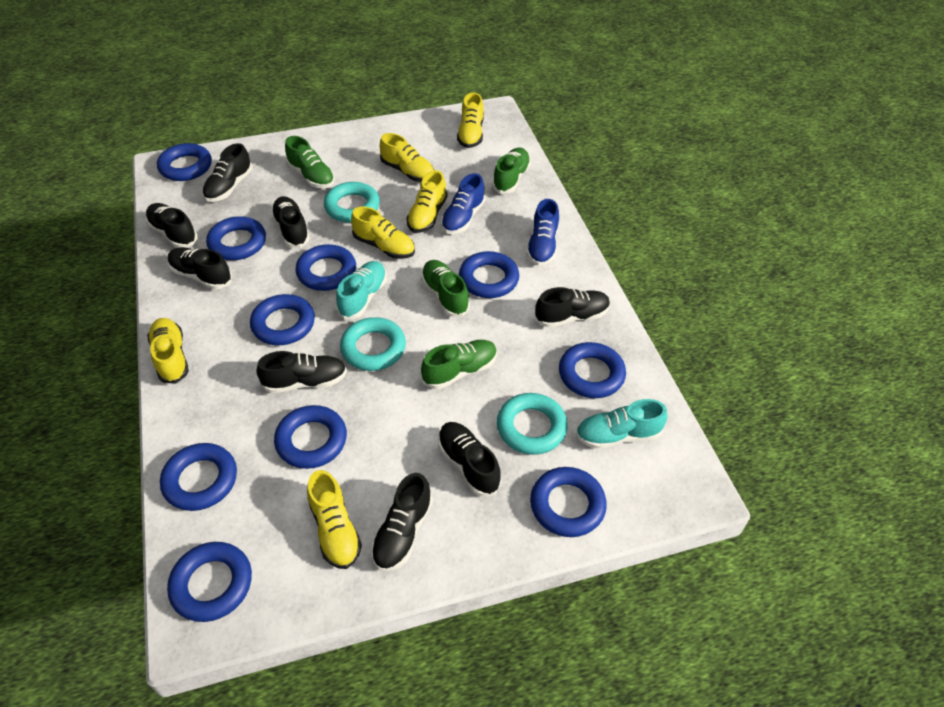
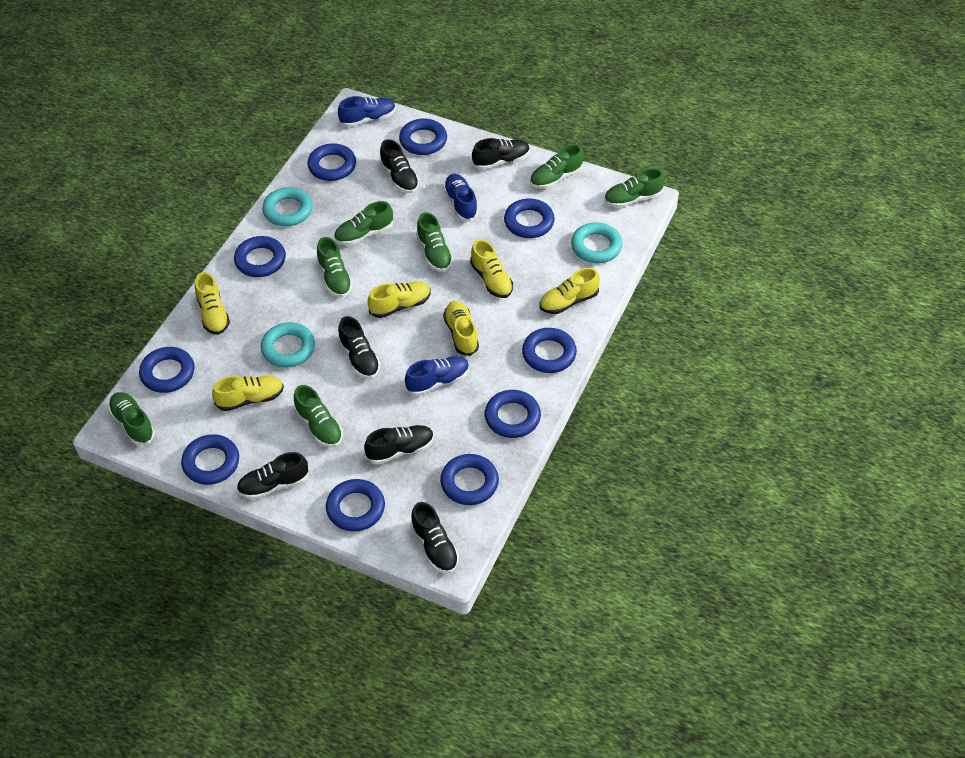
black shoe: [145,203,198,248] [168,247,232,289] [202,143,252,202] [256,351,347,393] [271,196,310,248] [371,473,433,571] [438,422,501,497] [535,287,610,328] = 8 -> [237,452,309,500] [338,316,380,379] [364,425,434,464] [380,139,419,193] [410,502,459,573] [472,138,530,170] = 6
blue shoe: [441,173,486,234] [526,199,559,266] = 2 -> [338,96,396,127] [405,356,469,396] [443,174,478,221] = 3
green shoe: [285,136,335,188] [421,260,470,317] [421,340,497,389] [492,148,531,194] = 4 -> [108,392,155,446] [294,385,343,447] [316,237,353,297] [334,201,393,245] [416,212,453,272] [530,144,584,189] [604,168,665,208] = 7
turquoise shoe: [336,261,387,320] [576,399,668,449] = 2 -> none = 0

